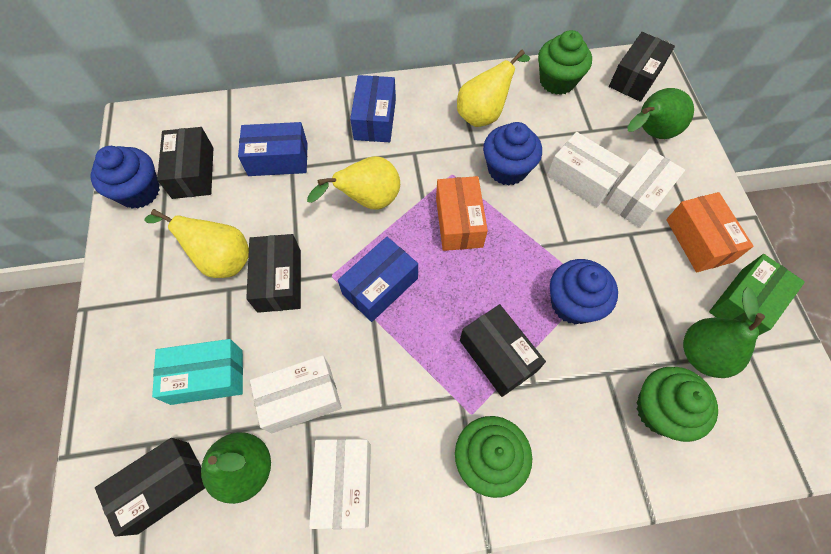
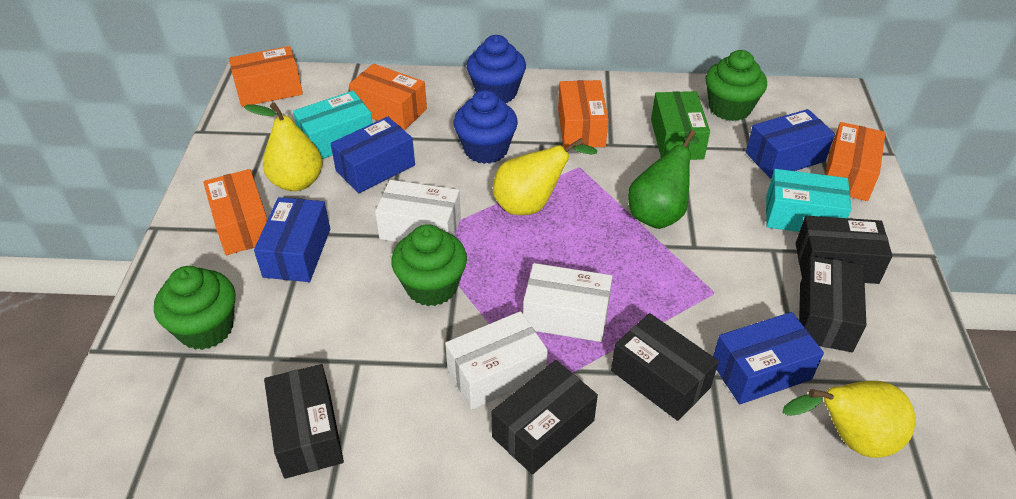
blue box: [238,122,308,176] [338,237,418,322] [350,75,396,142] = 3 -> [254,197,330,282] [330,117,415,193] [713,312,824,404] [746,109,835,179] = 4
blue cupcake: [91,146,160,209] [483,122,542,186] [550,259,618,324] = 3 -> [454,90,518,164] [467,35,526,103] = 2
green pear: [201,432,271,504] [627,88,694,139] [683,287,765,378] = 3 -> [628,130,699,229] = 1
orange box: [436,176,488,251] [666,192,754,272] = 2 -> [203,169,267,255] [229,46,303,107] [349,64,427,131] [558,80,609,148] [825,122,886,201] = 5
turquoise box: [152,339,243,405] = 1 -> [293,91,373,159] [766,169,852,232] = 2
white box: [250,355,342,434] [309,439,371,529] [547,132,629,207] [606,149,685,228] = 4 -> [375,180,461,242] [445,311,548,410] [523,263,612,342] = 3

